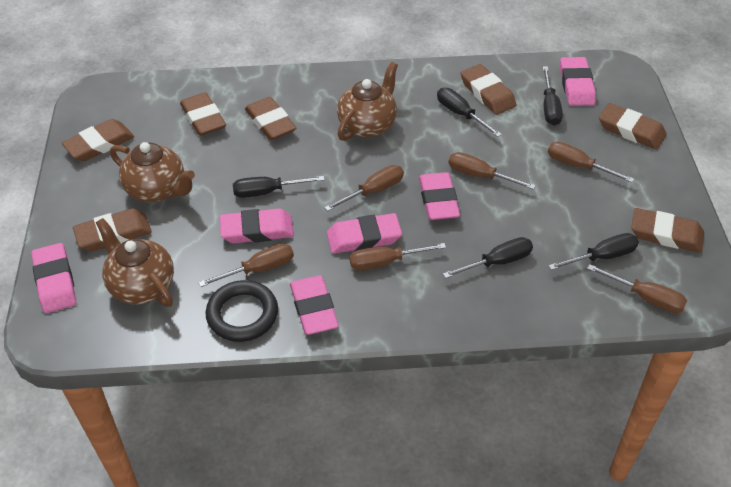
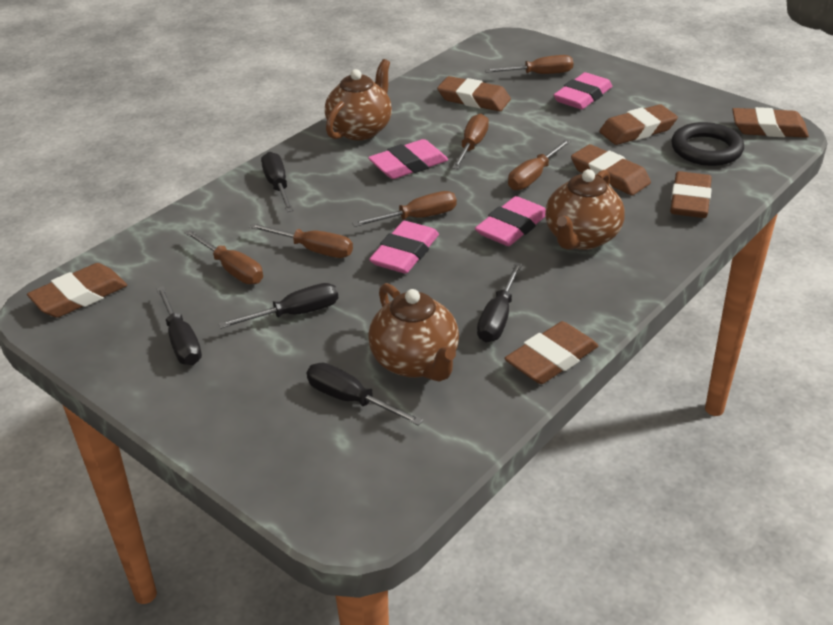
pink eraser: [31,243,76,313] [220,208,294,244] [290,275,339,335] [327,213,402,254] [419,172,460,220] [560,57,596,106] = 6 -> [368,139,448,179] [369,221,439,274] [475,196,546,246] [554,72,613,110] = 4

